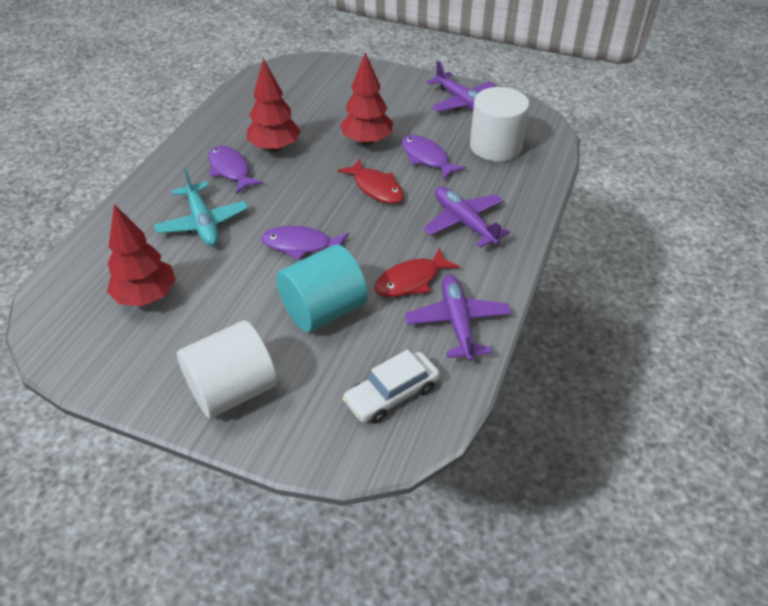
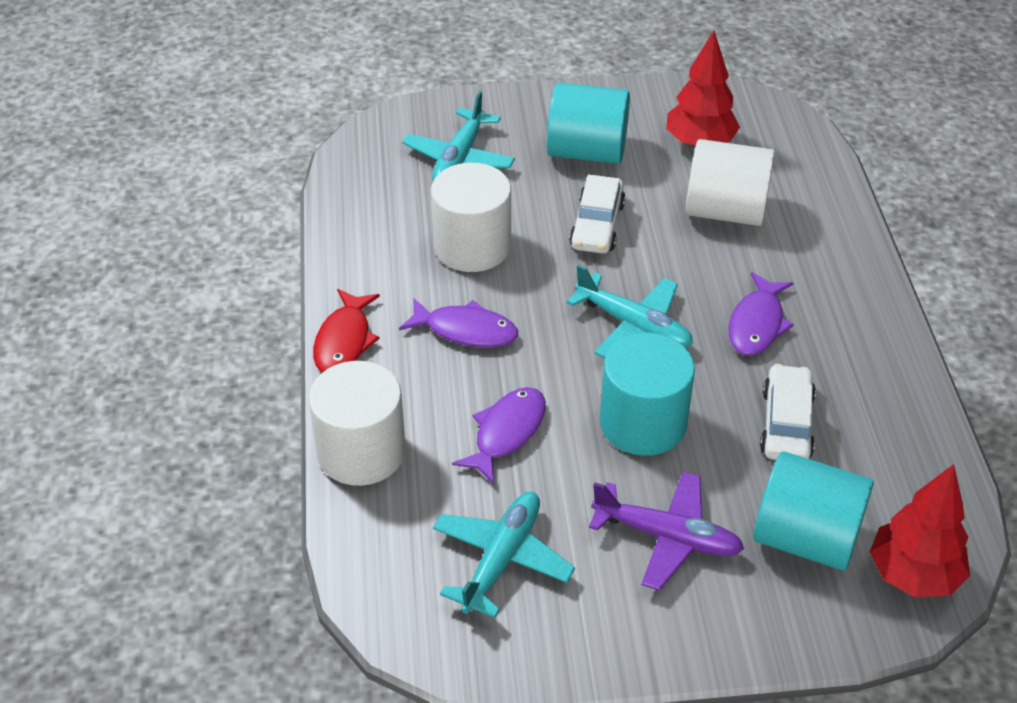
purple plane: [405,275,511,361] [423,186,510,248] [427,61,496,112] = 3 -> [589,471,744,591] = 1
red fish: [337,159,404,204] [374,248,460,297] = 2 -> [313,289,380,373] = 1
red tree: [107,204,176,306] [247,58,301,152] [340,52,393,145] = 3 -> [666,30,740,148] [870,464,970,598] = 2
turquoise cylinder: [276,245,368,332] = 1 -> [547,83,630,164] [600,333,695,456] [753,451,874,571] = 3
turquoise plane: [154,169,248,246] = 1 -> [402,91,515,181] [433,492,575,618] [566,264,693,358] = 3
white car: [342,350,440,424] = 1 -> [569,174,626,254] [760,364,816,460] = 2
white cylinder: [177,320,277,418] [470,87,529,162] = 2 -> [308,361,406,486] [431,163,511,272] [686,139,775,226] = 3

